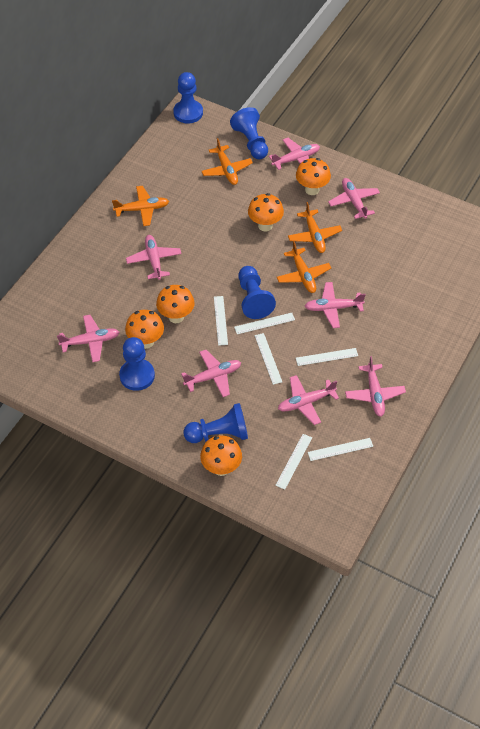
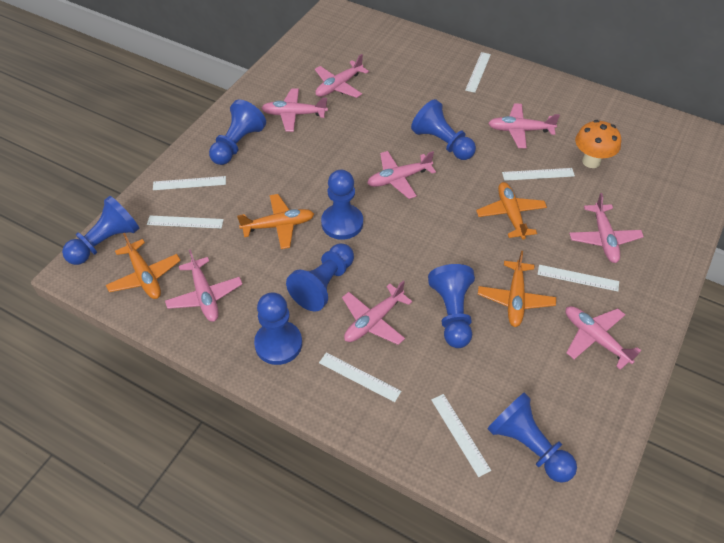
blue pawn: [119,337,155,391] [173,72,203,123] [183,403,248,443] [230,107,268,160] [238,266,276,319] = 5 -> [62,196,140,265] [209,100,266,165] [254,293,302,365] [286,243,354,312] [321,170,363,240] [411,99,476,160] [428,264,475,348] [487,392,577,483] = 8
orange mushroom: [125,310,164,349] [156,285,194,323] [200,435,242,476] [248,193,284,231] [296,158,331,195] = 5 -> [575,120,621,168] = 1
white ruler: [214,296,228,346] [234,313,295,334] [255,333,282,385] [275,434,312,490] [296,348,358,366] [308,438,373,461] = 6 -> [147,216,224,229] [153,176,226,190] [319,353,402,402] [431,394,491,477] [465,52,491,93] [502,168,575,181] [538,265,619,292] = 7

